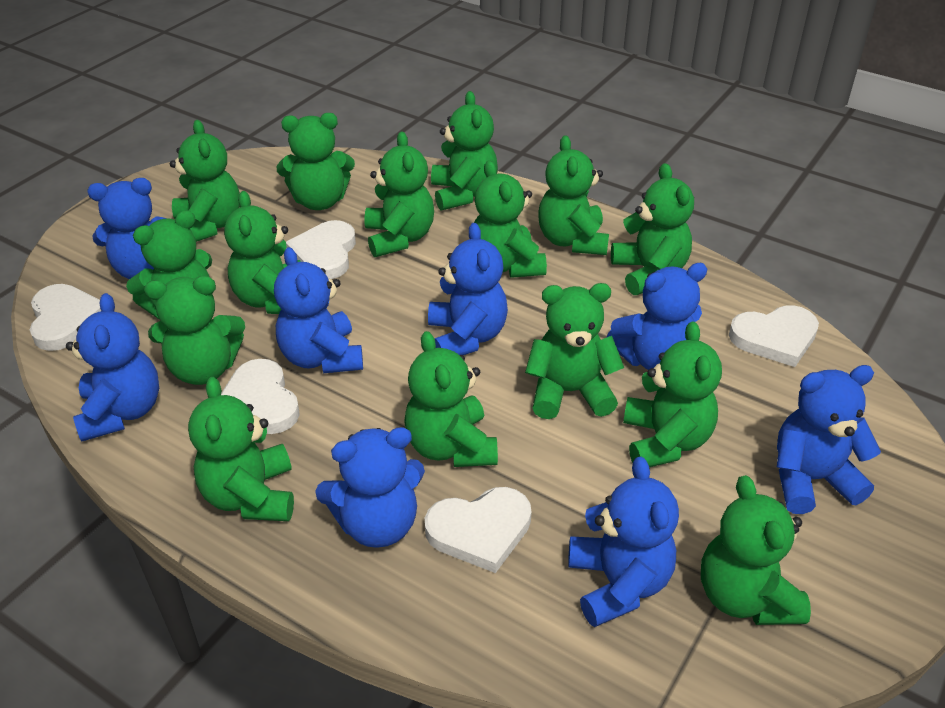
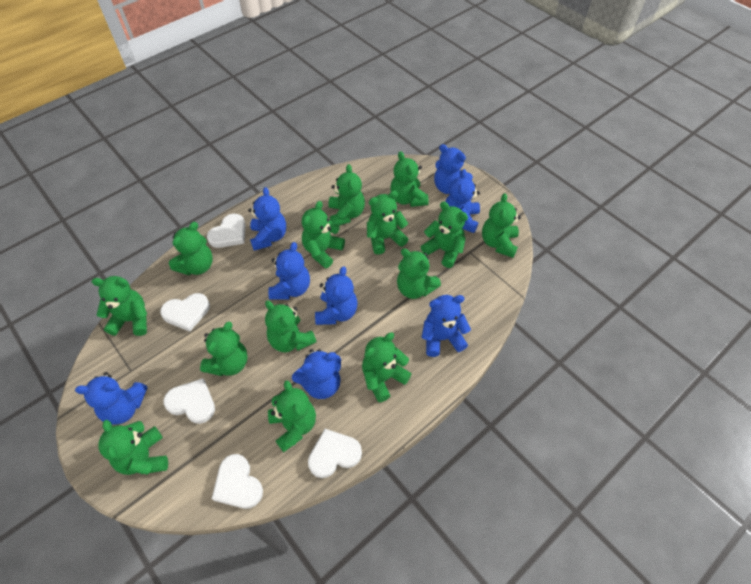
green teddy bear: [126,210,212,320] [144,276,245,385] [170,120,240,242] [188,377,294,521] [224,191,301,314] [276,113,355,210] [364,131,434,257] [404,331,498,467] [431,91,498,211] [474,160,547,278] [525,283,624,419] [538,135,609,255] [611,163,694,295] [623,321,722,467] [701,475,811,625] = 15 -> [92,276,147,336] [98,420,168,475] [169,222,213,275] [200,321,248,376] [265,301,317,352] [268,381,316,452] [302,201,345,268] [329,164,365,226] [362,333,412,402] [367,191,409,255] [390,151,429,207] [397,248,441,299] [421,202,468,268] [482,193,521,258] = 14

